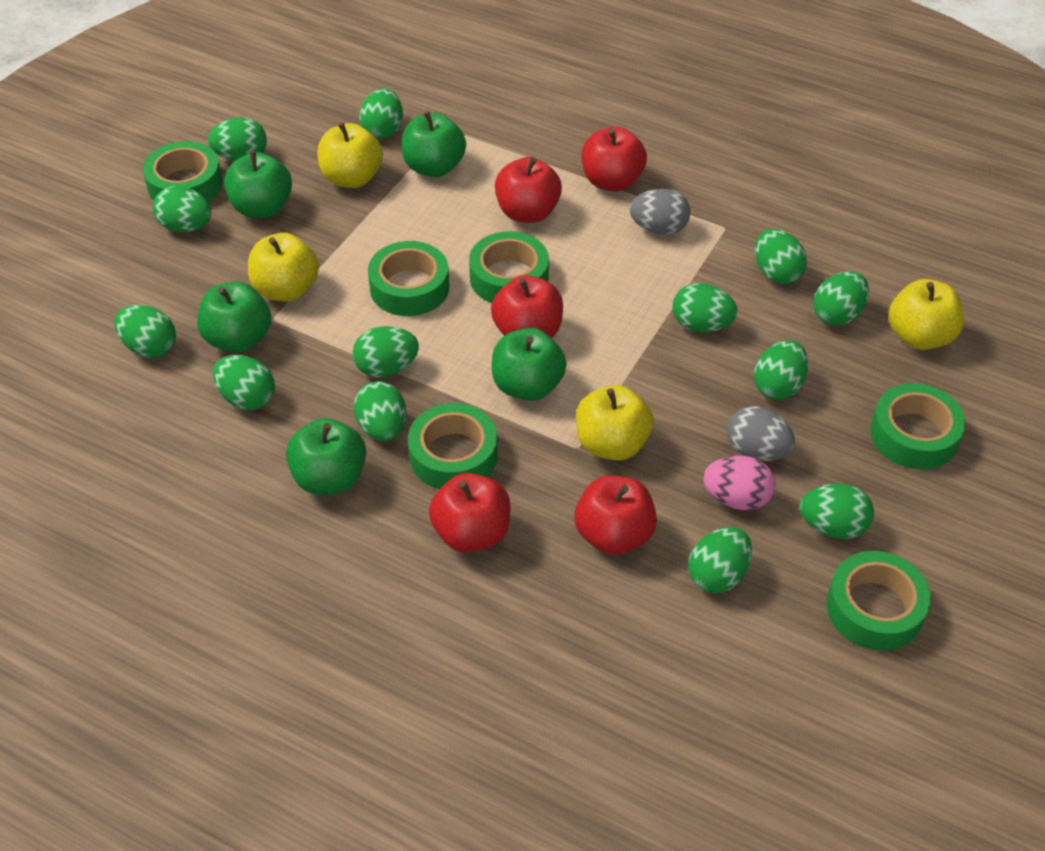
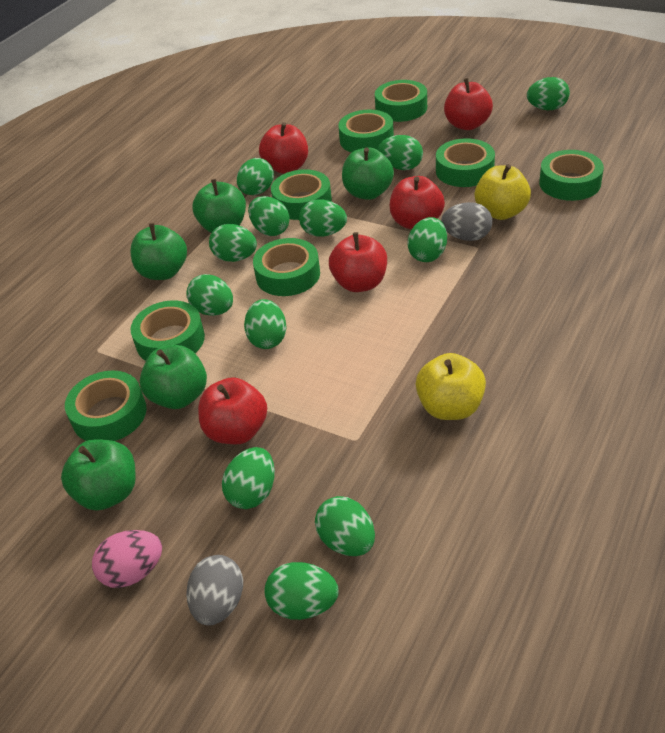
green egg: [114,305,176,358] [153,186,211,232] [208,117,267,161] [213,355,275,410] [352,326,419,377] [354,381,407,441] [359,89,403,139] [672,283,737,332] [688,527,752,593] [754,340,808,400] [755,229,807,284] [800,483,874,539] [813,271,869,326] = 13 -> [186,274,233,316] [209,224,257,262] [222,447,275,509] [237,158,274,195] [244,299,287,349] [248,196,290,236] [264,562,339,620] [299,199,347,237] [315,496,375,556] [378,135,423,170] [407,217,447,262] [527,77,570,110] = 12
green tape: [143,141,223,202] [368,241,449,316] [408,403,498,489] [469,231,549,303] [826,551,931,651] [870,383,966,470] = 6 -> [65,371,147,441] [130,300,205,361] [253,238,320,296] [271,169,332,220] [338,110,394,153] [375,80,427,122] [436,138,495,187] [539,150,604,201] = 8
yellow apple: [248,233,319,302] [317,122,383,188] [576,385,654,461] [889,279,964,350] = 4 -> [416,353,486,420] [474,164,531,220] = 2

